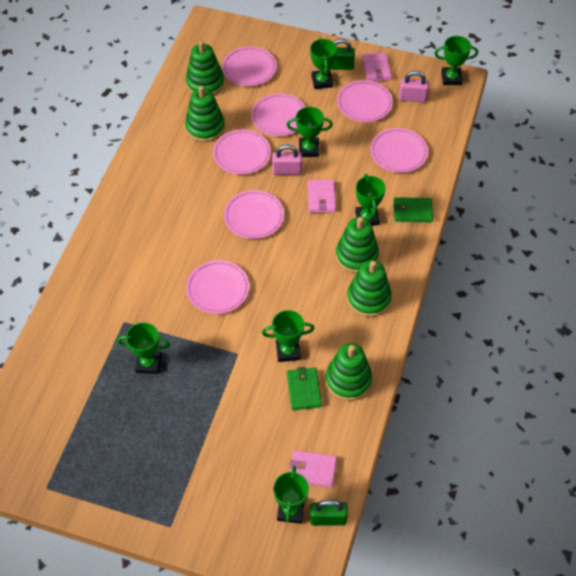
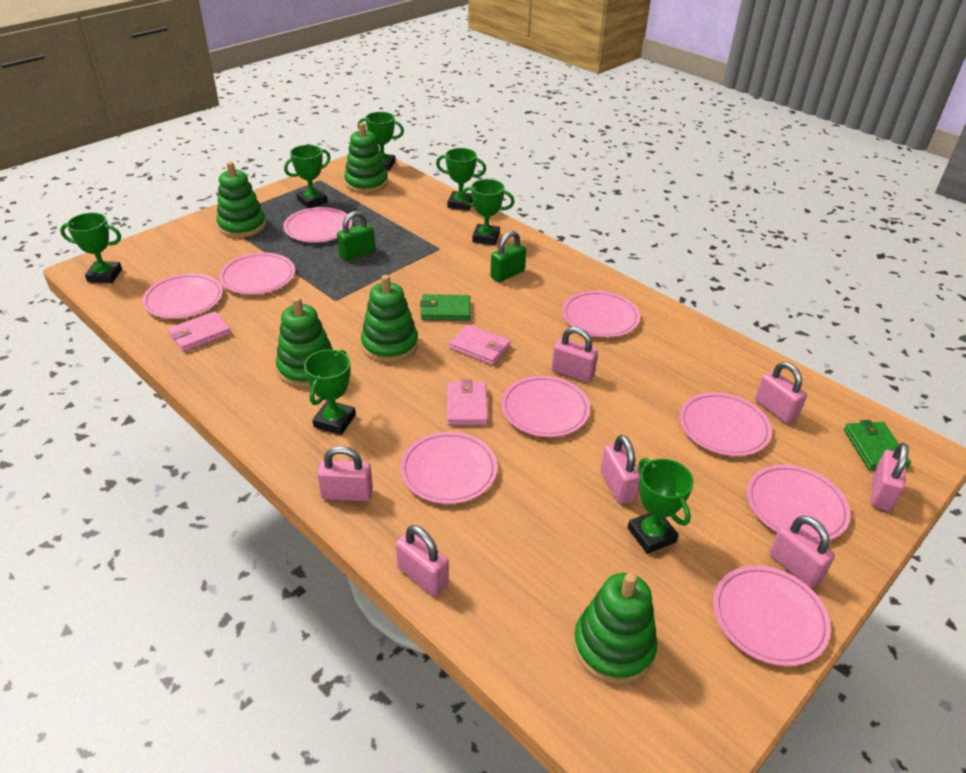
pink padlock: [272,145,302,175] [399,71,429,102] = 2 -> [317,446,373,501] [396,525,449,596] [552,327,598,382] [600,435,640,504] [755,362,807,424] [769,516,835,588] [871,443,909,511] = 7
pink plate: [186,260,249,314] [213,130,271,175] [222,46,277,86] [224,190,284,239] [251,93,306,136] [337,80,393,122] [370,128,428,173] = 7 -> [142,273,223,319] [219,253,295,295] [283,207,352,243] [400,431,497,504] [501,376,590,437] [562,291,640,337] [679,392,772,456] [713,565,831,666] [747,464,851,541] = 9

